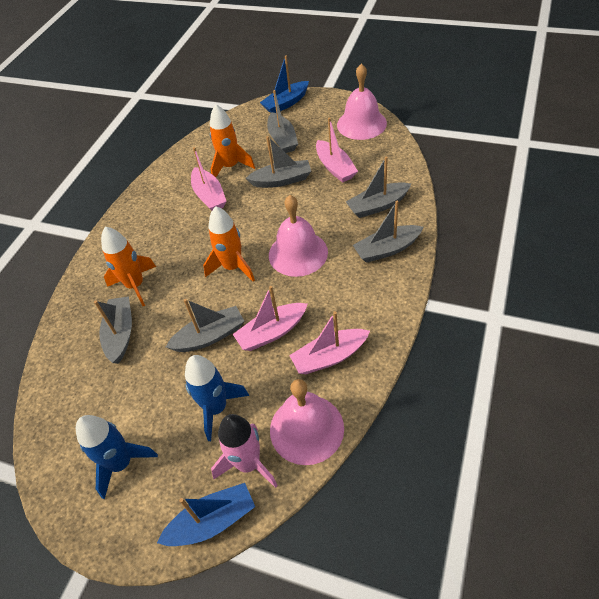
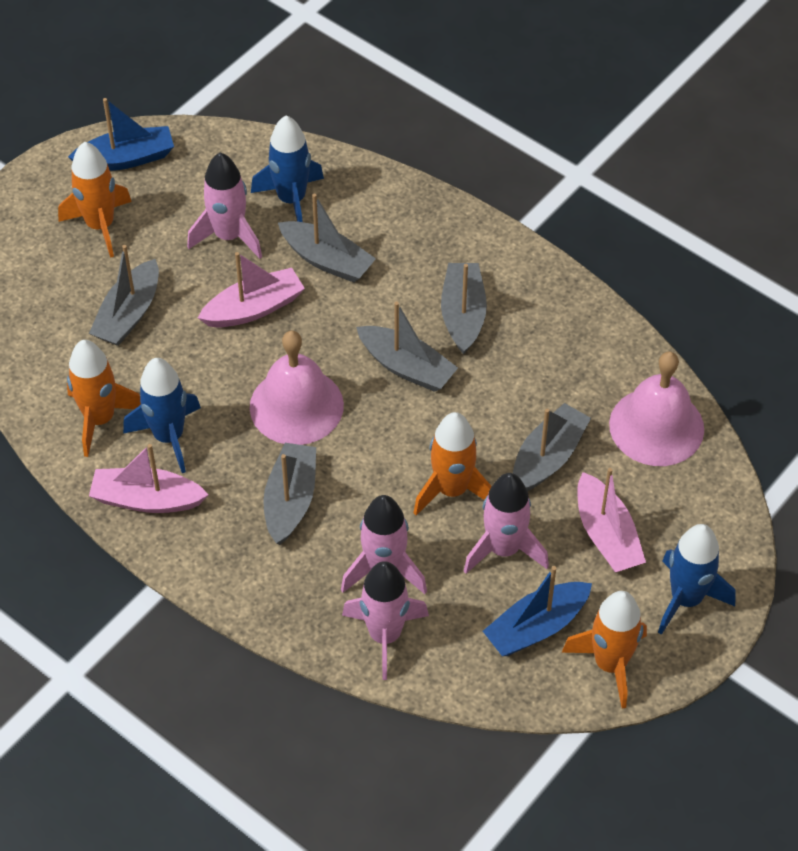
blue rocket: [76,415,158,499] [185,355,249,441] = 2 -> [123,358,201,473] [251,115,324,222] [658,524,735,635] = 3
orange rocket: [101,227,156,306] [203,206,255,282] [210,104,255,177] = 3 -> [58,142,132,258] [67,340,141,457] [414,412,492,515] [562,591,647,709] = 4
pink bell: [269,195,328,277] [270,379,344,465] [337,64,387,140] = 3 -> [250,330,344,445] [609,351,704,466] = 2
pink boat: [191,147,226,210] [233,286,308,351] [289,311,370,374] [316,118,358,183] = 4 -> [89,444,209,513] [198,252,305,328] [577,468,646,572] = 3
pink rocket: [211,414,278,488] = 1 -> [187,153,262,259] [341,495,427,594] [342,561,429,680] [464,473,549,574] = 4

